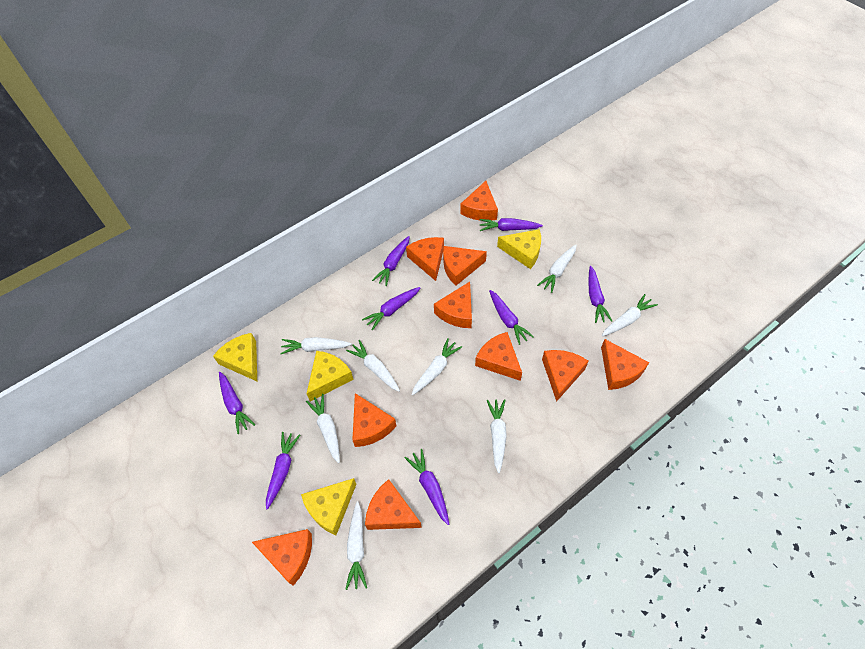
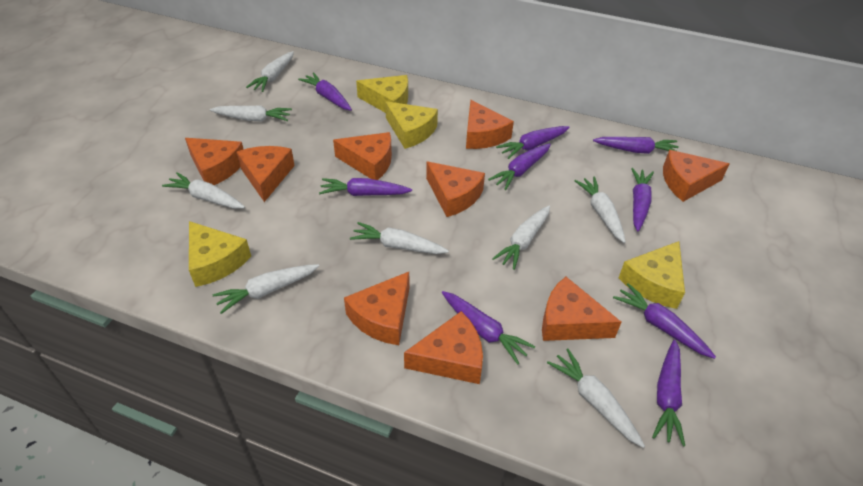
orange cheese: [252,529,312,586] [352,393,396,447] [365,479,422,530] [406,237,444,281] [434,282,472,328] [443,246,487,286] [460,181,498,221] [475,332,522,381] [542,350,589,402] [601,339,649,390] = 10 -> [185,138,243,185] [237,146,295,202] [333,132,392,180] [344,272,410,345] [404,311,483,384] [426,162,485,217] [466,100,514,149] [542,277,621,341] [663,150,729,202] = 9
purple carrot: [219,372,255,434] [266,432,300,510] [362,287,420,331] [372,236,410,286] [405,449,449,525] [479,218,543,231] [489,290,534,345] [588,266,612,323] = 8 -> [298,72,352,111] [319,178,412,196] [442,291,535,365] [488,143,551,190] [496,126,570,159] [593,137,679,154] [613,283,716,359] [631,168,654,231] [652,340,685,447] = 9

